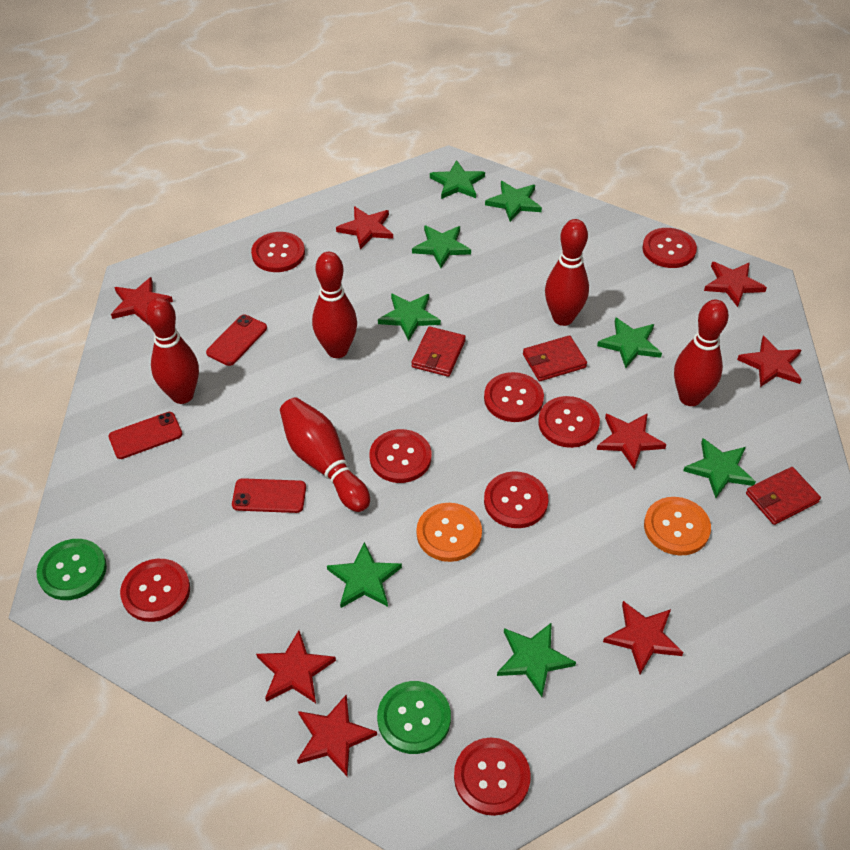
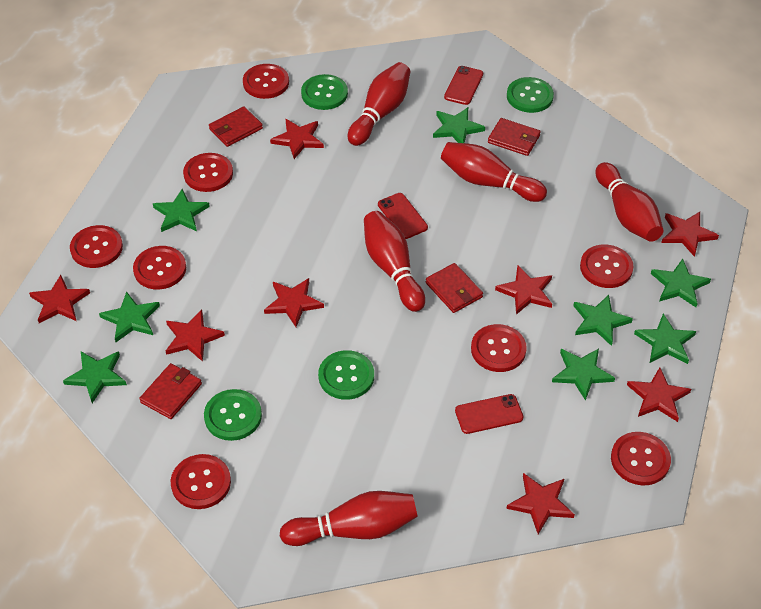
green button: [37,539,107,600] [377,681,451,754] = 2 -> [204,389,262,441] [301,74,348,110] [318,350,374,400] [507,77,554,113] = 4
orange button: [416,503,482,562] [644,497,711,556] = 2 -> none = 0
red wallet: [411,326,466,377] [523,335,587,381] [746,467,821,525] = 3 -> [139,363,202,419] [209,107,263,147] [426,263,483,313] [488,118,541,156] = 4

